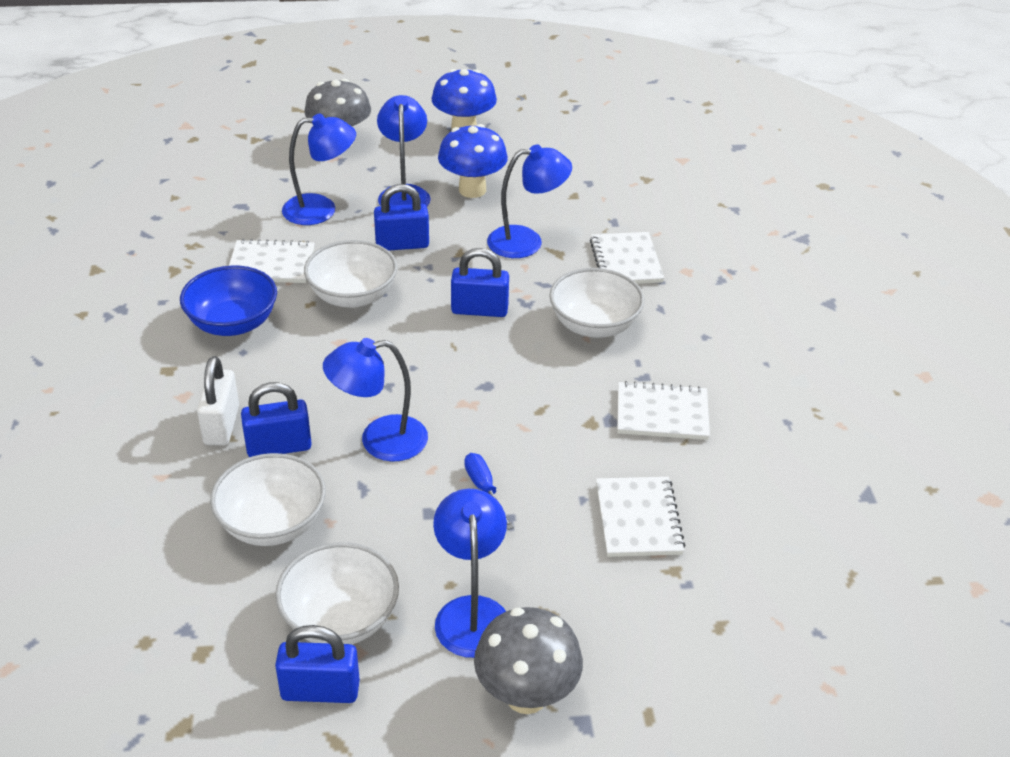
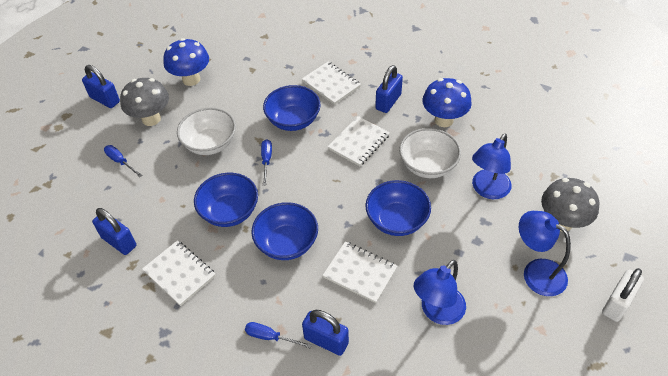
blue bowl: [180,266,277,336] = 1 -> [194,173,258,227] [251,202,318,260] [263,85,321,131] [365,180,431,236] = 4
blue lamp: [282,113,356,225] [323,338,428,462] [377,95,431,206] [433,489,507,658] [487,145,572,258] = 5 -> [414,260,466,325] [472,133,512,199] [519,211,571,296] = 3
blue screwdriver: [464,453,514,530] = 1 -> [104,145,142,177] [245,322,312,348] [261,139,272,185] = 3
white bowl: [210,453,326,546] [275,542,399,645] [304,240,397,308] [549,268,644,338] = 4 -> [177,108,236,155] [399,128,461,178] = 2

